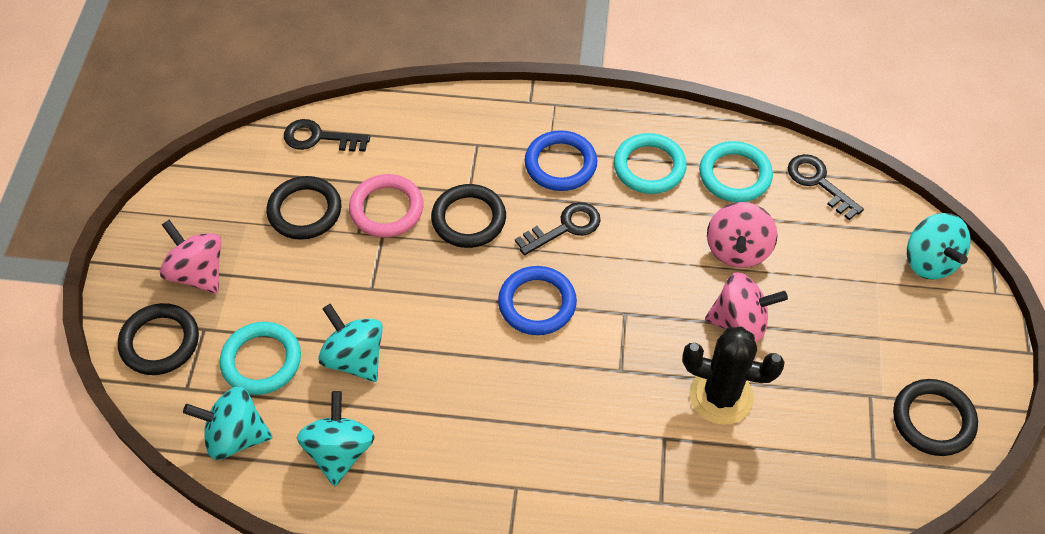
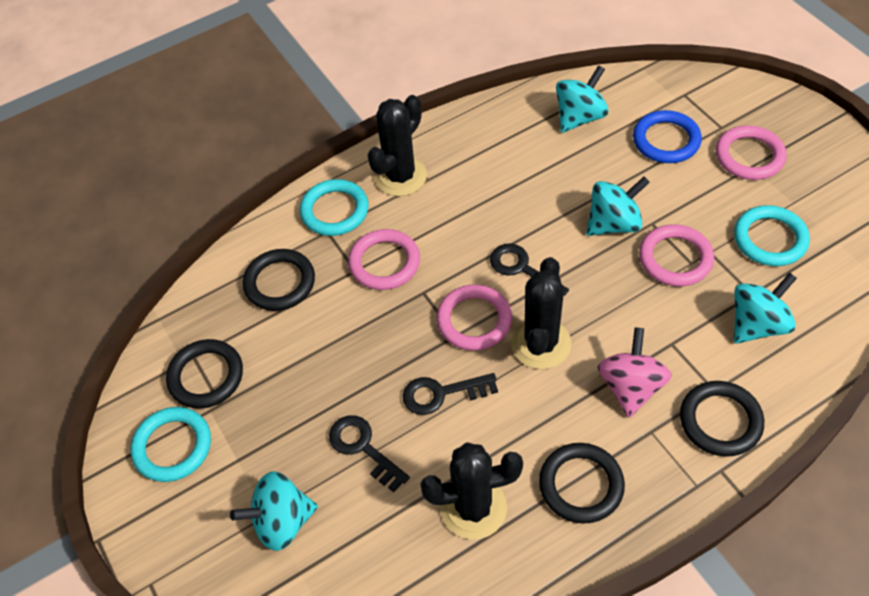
black cactus: [682,326,785,425] = 1 -> [367,95,427,196] [420,442,523,540] [511,257,571,369] = 3
blue ring: [498,266,577,335] [525,130,597,191] = 2 -> [633,110,702,163] = 1
pink ring: [349,174,424,237] = 1 -> [348,229,420,290] [437,284,512,351] [639,224,714,286] [716,125,786,180] = 4
pink spinning top: [160,220,222,294] [705,272,788,342] [707,202,778,268] = 3 -> [598,327,672,418] = 1

